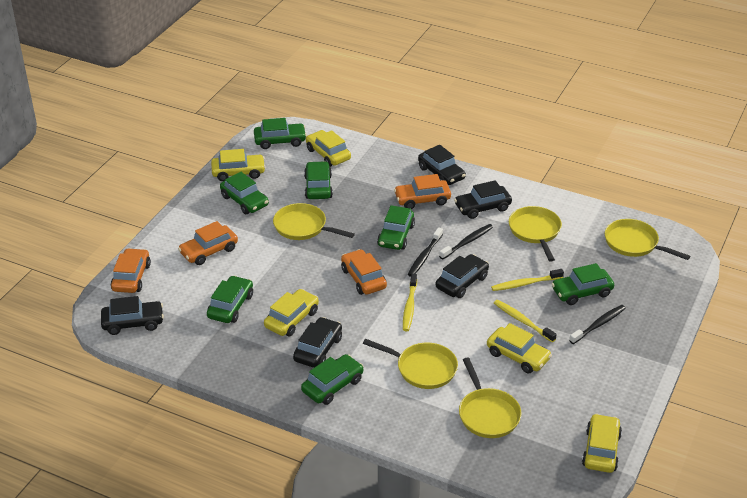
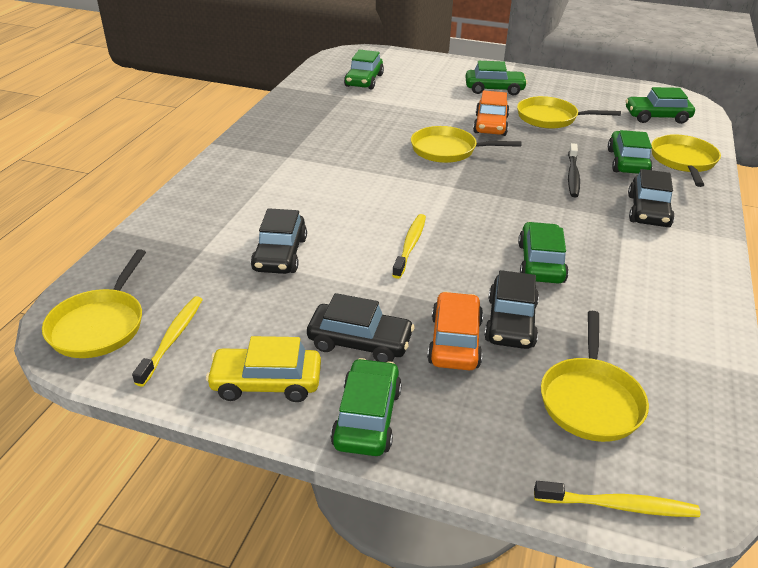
black car: [101,296,164,335] [293,317,342,368] [418,145,466,185] [436,254,489,298] [454,180,512,219] = 5 -> [251,208,307,274] [307,293,415,362] [484,270,539,349] [628,169,675,227] = 4
black toothbrush: [408,227,443,277] [439,224,493,259] [569,305,626,344] = 3 -> [568,143,580,197] = 1
green car: [207,276,253,323] [220,172,269,214] [254,118,307,149] [301,354,364,405] [304,161,333,199] [377,205,415,250] [552,263,614,305] = 7 -> [331,358,402,456] [344,50,384,89] [466,61,528,95] [518,222,569,283] [608,130,653,174] [625,87,695,124] = 6
orange car: [111,248,151,293] [178,221,238,265] [341,249,387,295] [394,174,451,209] = 4 -> [427,291,483,370] [473,90,510,136] = 2
yellow car: [211,149,266,181] [264,289,319,337] [306,130,351,167] [487,323,552,373] [582,414,622,473] = 5 -> [206,336,321,402] = 1

